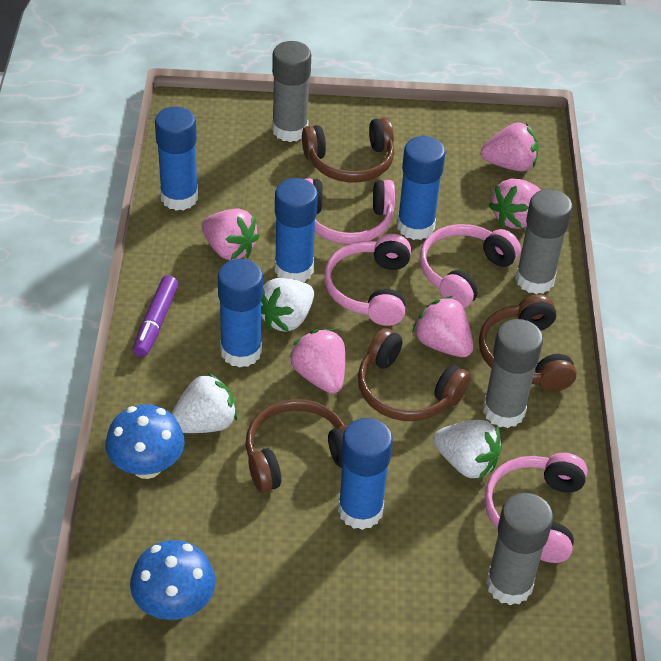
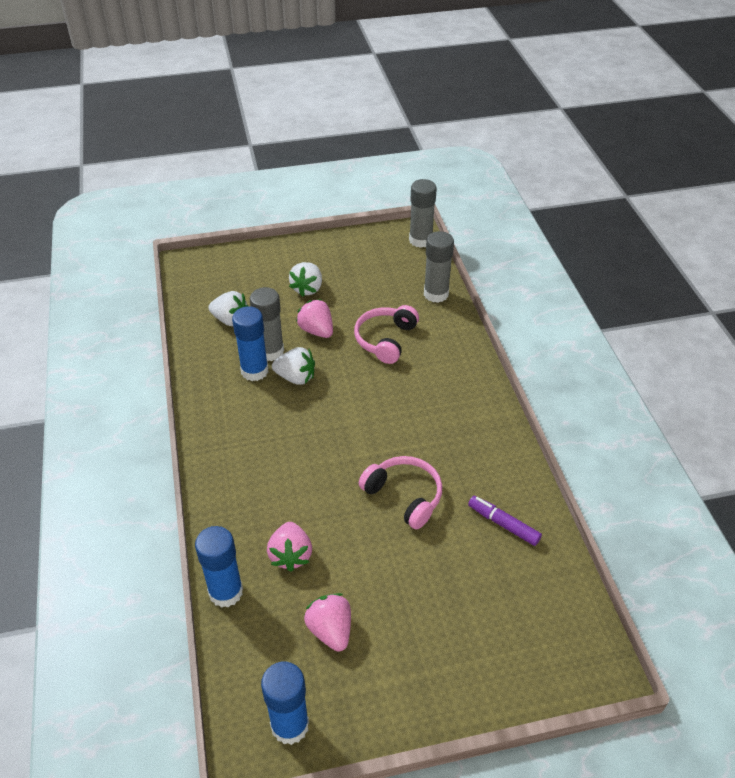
blue glue stick: [155,107,198,211] [218,259,263,368] [275,178,318,282] [338,418,393,530] [397,136,445,240] = 5 -> [195,526,243,608] [232,306,268,381] [261,662,309,745] = 3
blue mushroom: [106,404,185,479] [130,540,215,620] = 2 -> none = 0
brown headphones: [246,399,348,492] [302,117,394,183] [358,328,471,421] [479,294,577,391] = 4 -> none = 0
grey glue stick: [272,41,311,142] [483,319,543,428] [486,493,553,605] [515,189,573,294] = 4 -> [250,287,284,361] [409,179,437,248] [424,231,454,303] = 3
pink headphones: [305,178,395,244] [324,234,411,326] [420,224,521,308] [484,453,588,563] = 4 -> [354,305,419,364] [359,456,442,529] = 2
pink strawberry: [202,209,260,261] [289,329,345,393] [412,296,473,357] [481,122,539,171] [489,179,541,229] = 5 -> [267,522,312,572] [296,299,333,338] [304,593,351,652] = 3

